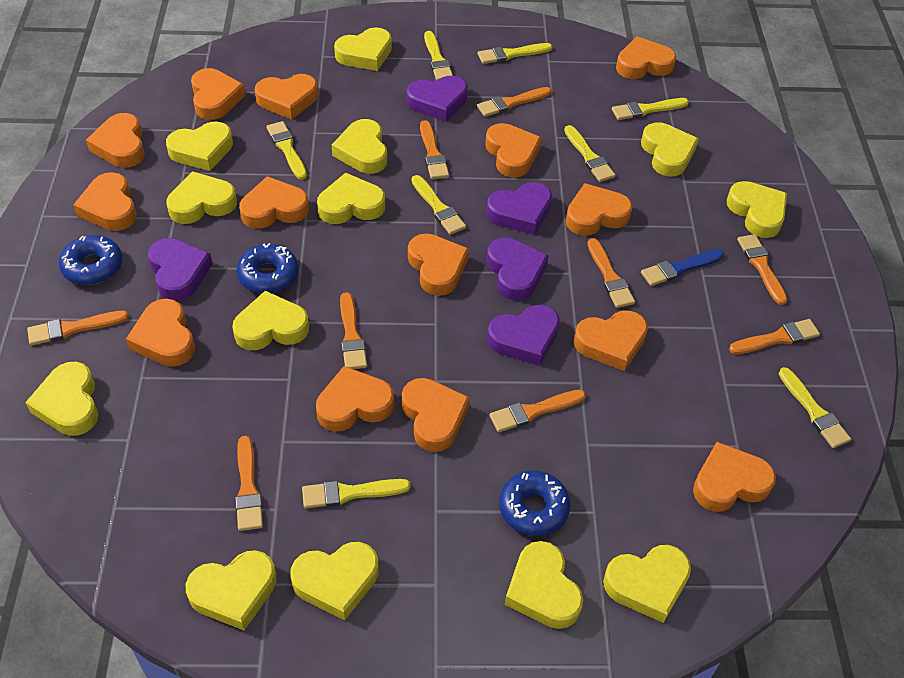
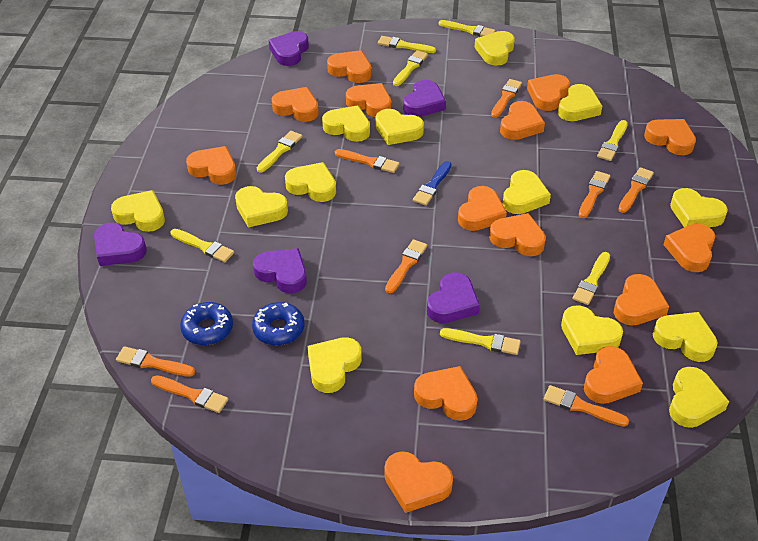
blue donut: [59,235,122,285] [237,243,299,294] [499,470,570,536] = 3 -> [180,302,233,345] [252,302,304,345] = 2
orange brush: [27,311,129,345] [235,436,263,531] [340,292,367,369] [420,120,449,179] [477,87,551,117] [489,390,586,432] [587,238,635,308] [729,319,820,354] [737,234,787,305] = 9 -> [116,346,195,377] [151,375,228,413] [335,149,399,173] [385,240,427,293] [491,79,522,118] [544,385,629,426] [579,171,610,218] [618,167,654,213] = 8

